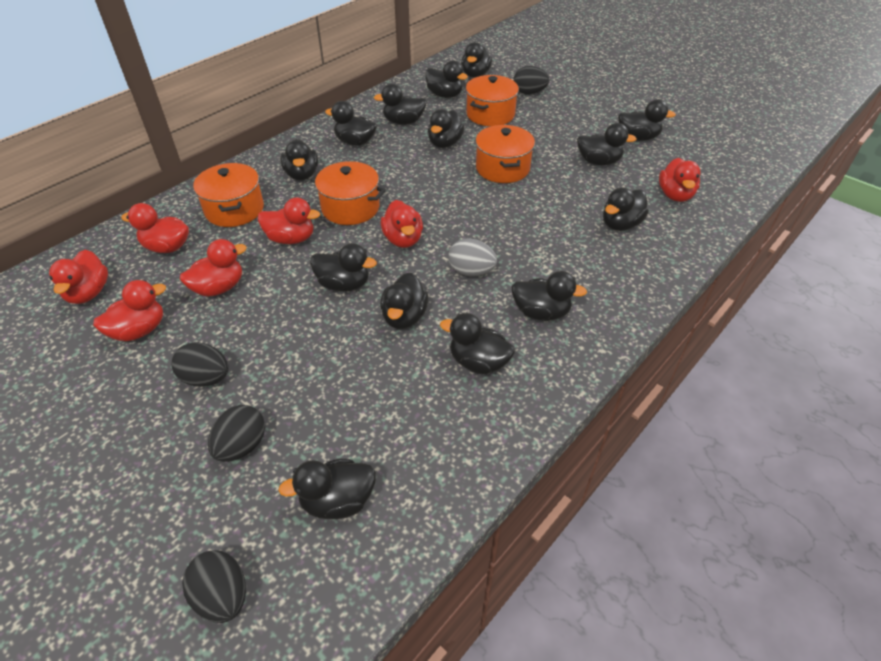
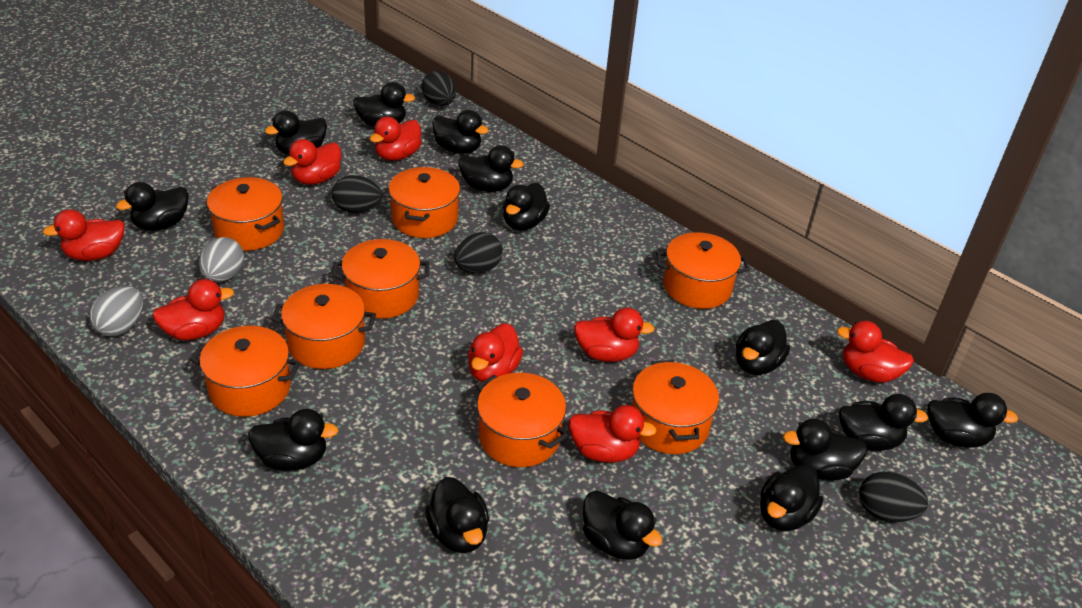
grey egg: [448,238,497,276] = 1 -> [89,286,143,336] [199,237,244,282] = 2
orange pot: [193,163,264,227] [310,161,386,225] [466,75,519,126] [476,125,535,183] = 4 -> [190,326,300,417] [207,177,284,251] [271,284,376,369] [332,239,429,319] [388,167,460,238] [477,373,568,467] [632,360,719,454] [656,232,749,309] = 8
red duck: [49,250,108,304] [93,280,166,342] [121,203,189,253] [180,239,247,297] [258,198,320,244] [380,200,423,248] [659,158,701,202] = 7 -> [43,209,125,261] [152,279,234,340] [283,139,341,185] [370,117,421,161] [468,323,523,382] [569,405,657,463] [574,308,655,362] [837,321,914,383] = 8

